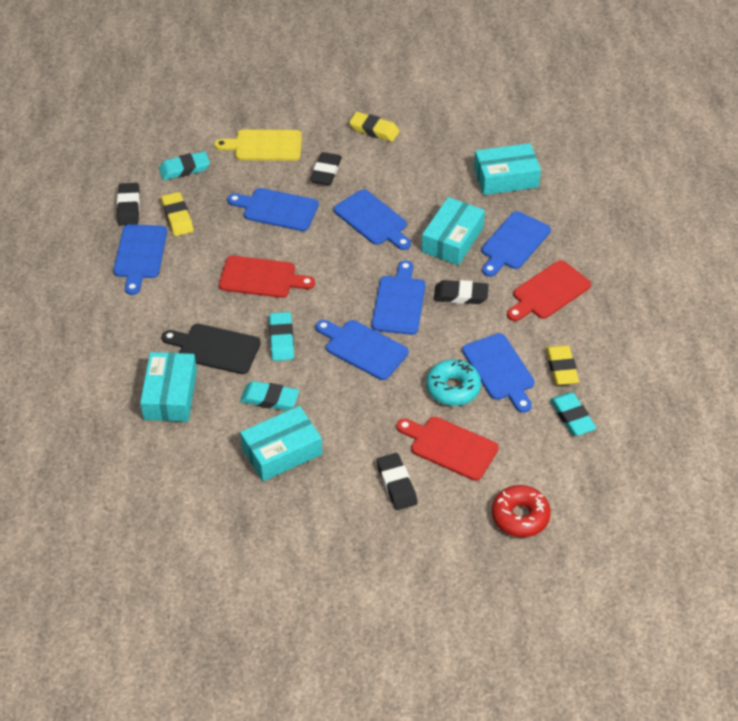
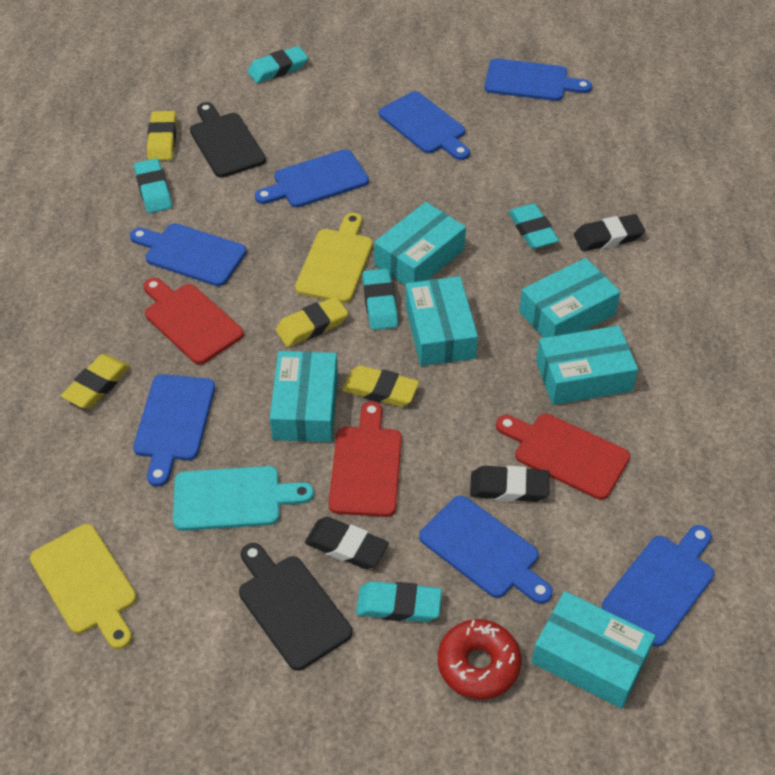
black cutting board: [162,324,261,374] = 1 -> [190,102,266,178] [239,543,352,671] = 2
black eraser: [117,183,140,226] [310,152,342,185] [377,453,417,510] [434,280,489,304] = 4 -> [305,517,389,569] [470,466,550,502] [574,214,645,251] = 3
turquoise box: [140,352,197,422] [240,406,322,481] [421,197,485,265] [474,143,541,195] = 4 -> [270,351,338,442] [374,202,466,286] [405,276,478,366] [519,258,620,338] [532,591,655,709] [536,326,638,405] = 6
turquoise cutting board: none = 0 -> [173,466,314,531] = 1
turquoise donut: [426,359,481,406] = 1 -> none = 0
turquoise eraser: [159,151,210,180] [240,381,299,411] [269,312,294,361] [550,392,596,436] = 4 -> [134,159,172,213] [247,46,308,83] [356,581,442,622] [362,268,398,330] [509,203,559,249] = 5
yellow cutting board: [214,129,302,161] = 1 -> [30,524,137,649] [295,213,373,303] = 2
yellow eraser: [161,192,194,236] [349,112,400,142] [546,345,579,385] = 3 -> [61,354,130,409] [147,111,177,160] [275,296,348,347] [342,365,419,407] = 4

